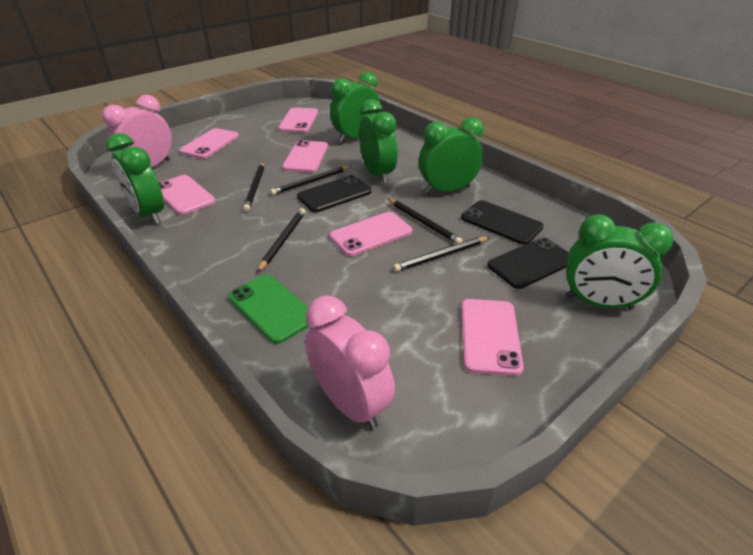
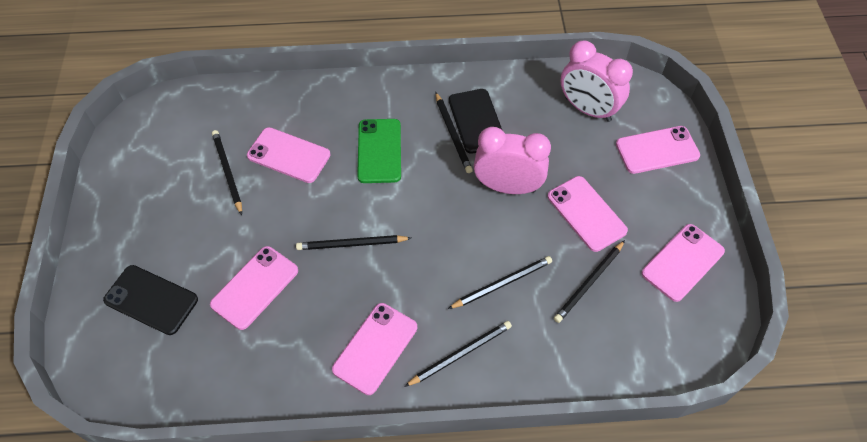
black pencil: [243,162,264,211] [257,208,306,273] [270,166,351,195] [387,198,463,244] [393,237,490,272] = 5 -> [212,130,242,215] [296,235,411,250] [404,321,512,387] [436,92,473,173] [448,256,552,309] [554,240,625,323] = 6
black phone: [297,175,371,212] [461,200,544,245] [487,237,569,289] = 3 -> [103,265,198,335] [449,89,502,154] = 2
green clock: [106,133,164,224] [330,72,380,143] [359,99,398,184] [419,117,484,194] [566,214,673,310] = 5 -> none = 0

